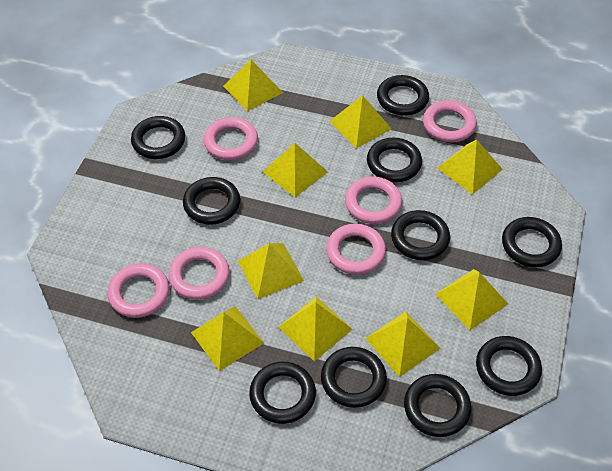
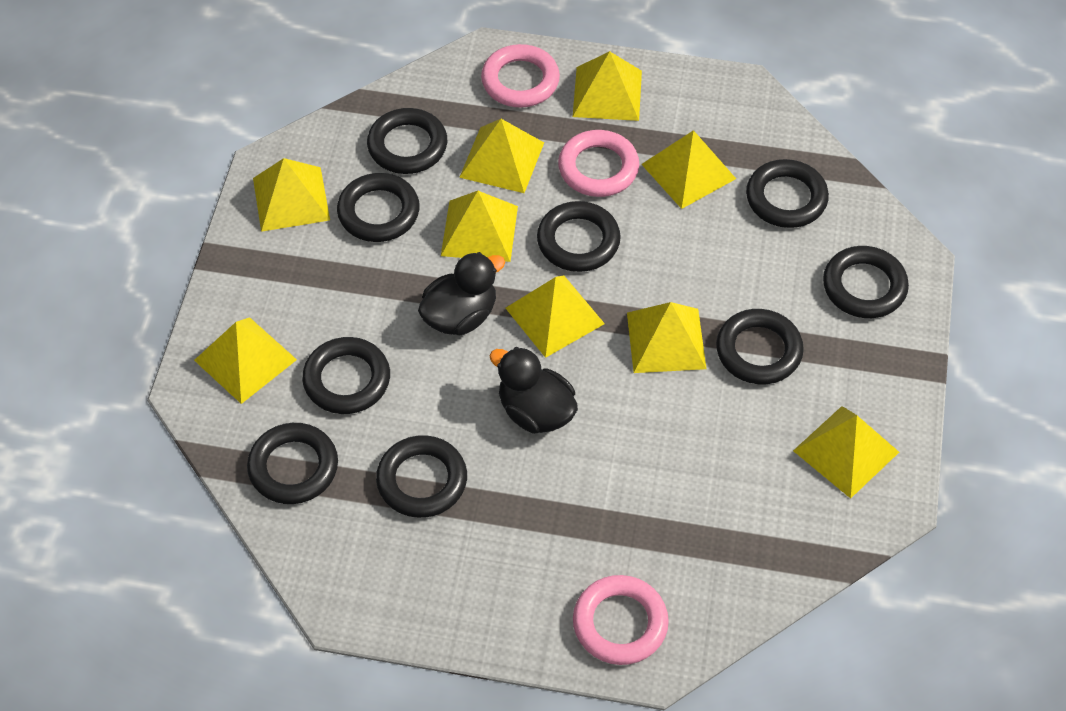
black duck: none = 0 -> [418,252,505,336] [490,347,578,434] = 2
black ring: [131,116,185,159] [183,177,240,225] [249,362,316,424] [321,347,387,408] [367,138,422,182] [377,75,429,116] [391,210,450,260] [404,374,471,437] [476,336,542,396] [502,217,562,267] = 10 -> [247,423,338,504] [302,337,390,414] [337,173,420,242] [367,108,447,174] [376,435,467,518] [537,201,621,272] [716,309,804,384] [746,159,829,228] [823,246,909,318] = 9
pink ring: [107,264,170,318] [169,247,230,300] [204,117,258,160] [326,224,386,275] [345,176,402,224] [423,100,477,142] = 6 -> [481,44,560,108] [558,130,639,197] [573,575,669,665] = 3

